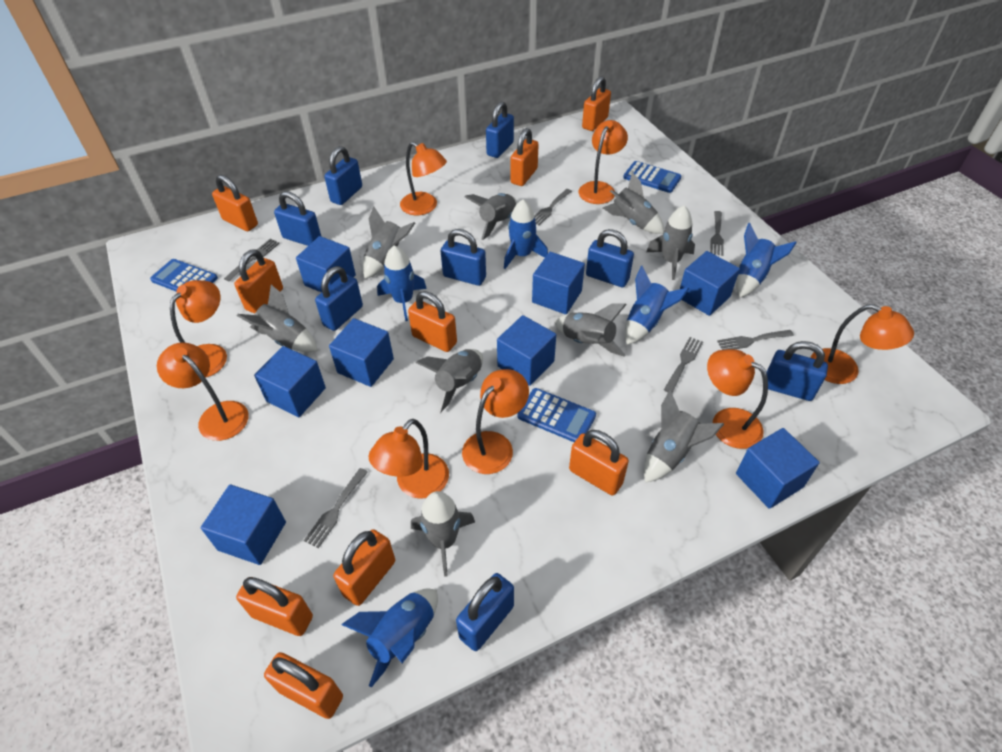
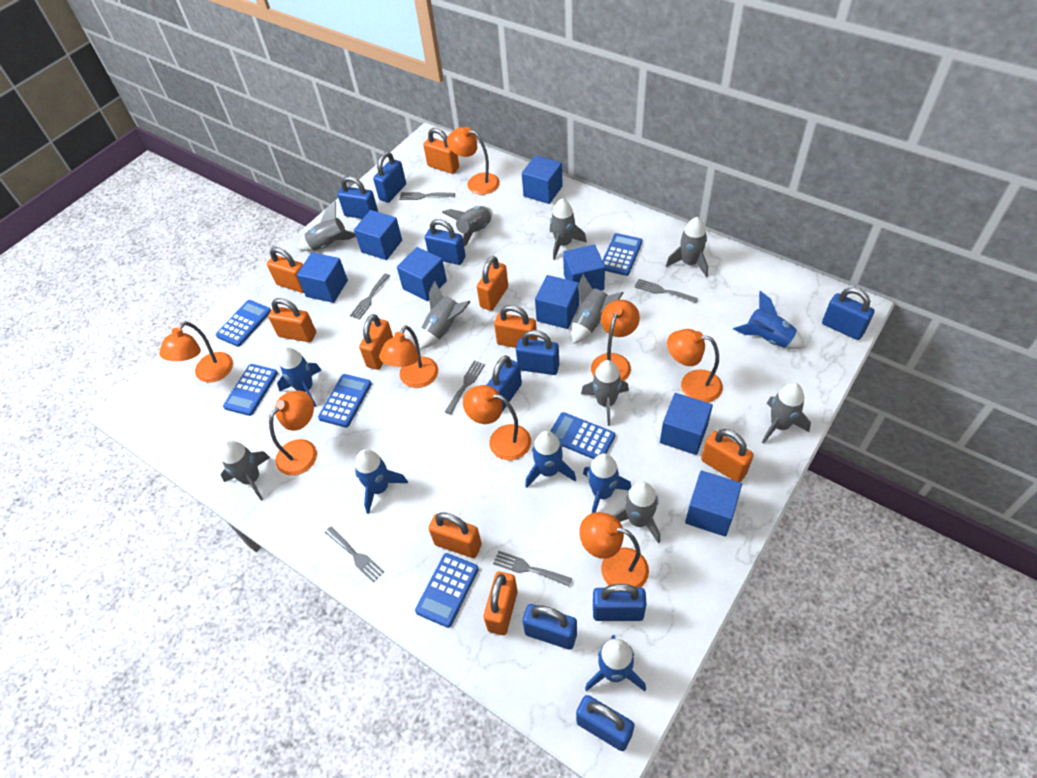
blue calculator: [150,259,218,292] [517,388,596,442] [623,161,681,193] = 3 -> [216,300,271,347] [223,364,278,416] [318,374,372,427] [415,553,479,628] [550,412,615,459] [602,233,642,276] = 6
blue padlock: [274,191,321,246] [315,266,363,331] [324,146,362,205] [441,229,486,286] [456,573,514,651] [486,102,514,158] [586,229,634,287] [766,341,828,401] = 8 -> [337,176,378,219] [373,152,406,203] [425,219,466,265] [487,355,522,411] [516,330,559,375] [522,604,577,650] [576,695,635,751] [593,584,647,621] [822,287,875,340] = 9
blue rocket: [341,589,438,688] [377,245,427,321] [504,199,548,269] [625,266,689,345] [736,223,797,297] = 5 -> [277,347,321,407] [355,449,408,514] [525,431,576,488] [583,453,631,513] [585,635,646,691] [733,291,806,349] = 6
grey rocket: [237,285,318,352] [363,206,415,279] [411,491,475,577] [416,349,483,413] [465,193,517,240] [555,303,627,357] [603,172,664,234] [644,390,724,483] [646,205,695,280] = 9 -> [220,440,270,500] [298,201,356,251] [419,281,470,349] [442,206,493,247] [550,198,587,260] [571,274,623,344] [581,360,629,426] [612,481,660,544] [666,217,708,277] [762,383,811,444] = 10

